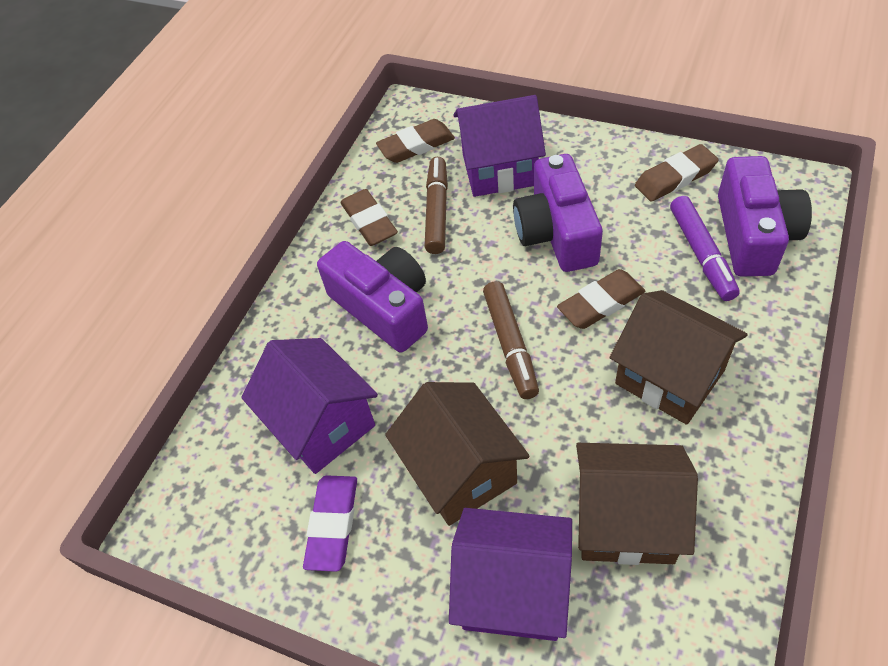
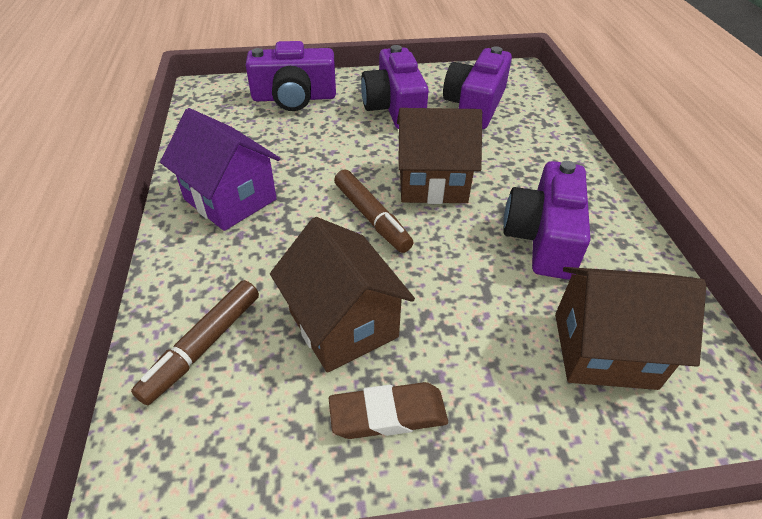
brown eraser: [340,189,398,246] [376,119,455,163] [557,269,645,329] [635,144,719,201] = 4 -> [329,382,448,439] = 1
purple camera: [317,241,428,352] [513,154,603,272] [718,156,812,277] = 3 -> [246,41,336,111] [361,45,429,129] [443,46,512,129] [503,161,590,279] = 4
purple eraser: [303,476,357,572] = 1 -> none = 0
purple house: [241,338,378,474] [449,508,572,641] [453,95,546,197] = 3 -> [160,108,280,231] = 1
purple marker: [670,196,740,301] = 1 -> none = 0

